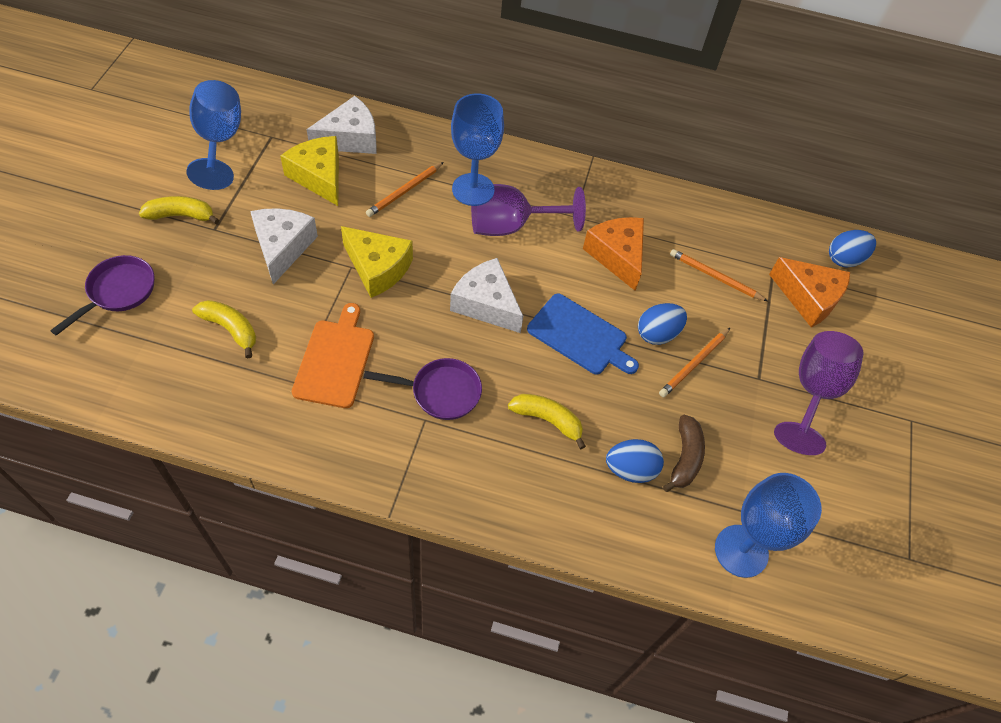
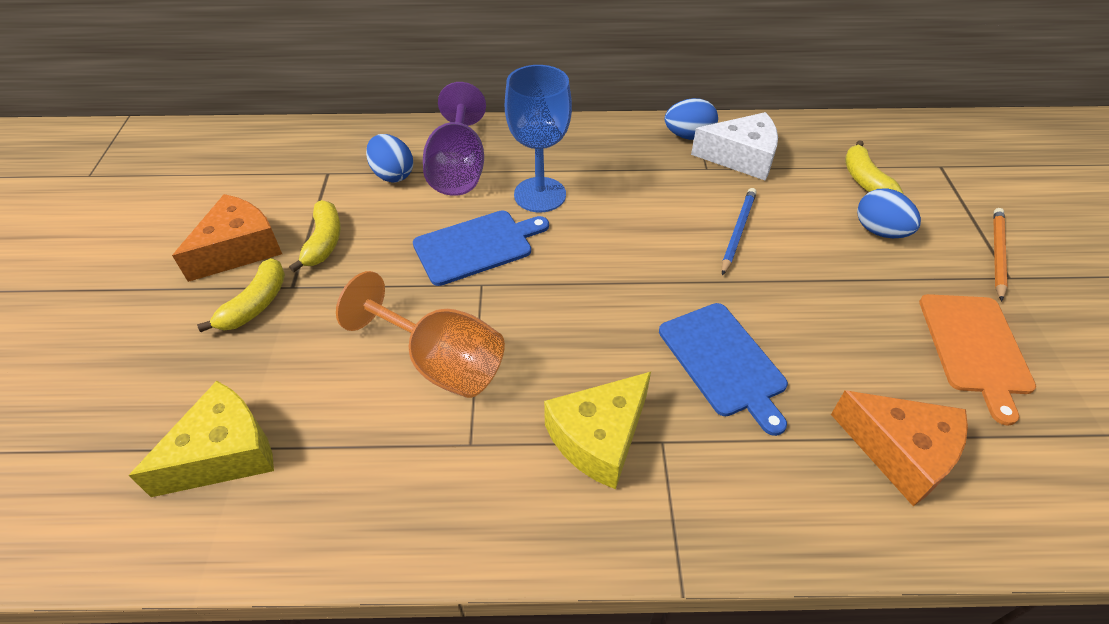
blue cutting board: [527,294,639,375] = 1 -> [413,211,549,286] [659,303,788,436] = 2
blue goblet: [187,80,241,190] [451,93,504,206] [715,473,822,578] = 3 -> [505,65,572,212] = 1
blue pencil: none = 0 -> [722,188,757,276] = 1
brown banana: [663,415,705,492] = 1 -> none = 0
orange goblet: none = 0 -> [336,271,505,398] = 1
orange pencil: [366,162,444,217] [659,328,730,397] [670,249,768,301] = 3 -> [993,208,1008,301] = 1
purple goblet: [471,184,586,236] [774,331,863,455] = 2 -> [423,82,486,196] = 1
purple pan: [50,255,154,336] [363,358,482,420] = 2 -> none = 0
white cheese: [250,208,318,284] [307,96,377,154] [450,258,523,333] = 3 -> [691,112,778,180] = 1

